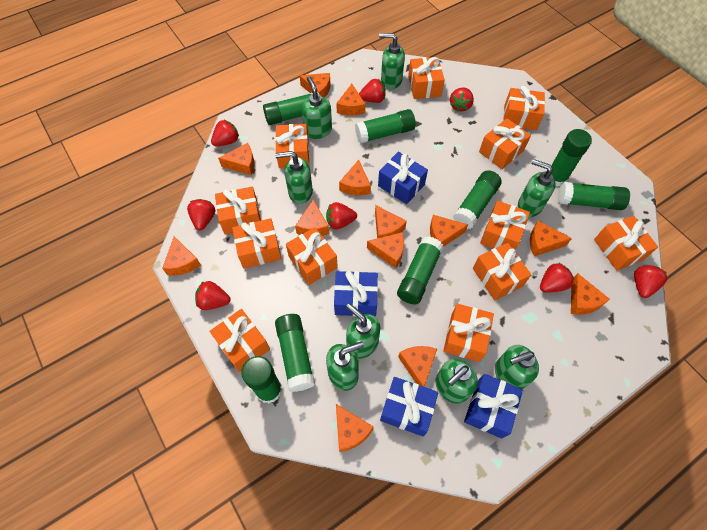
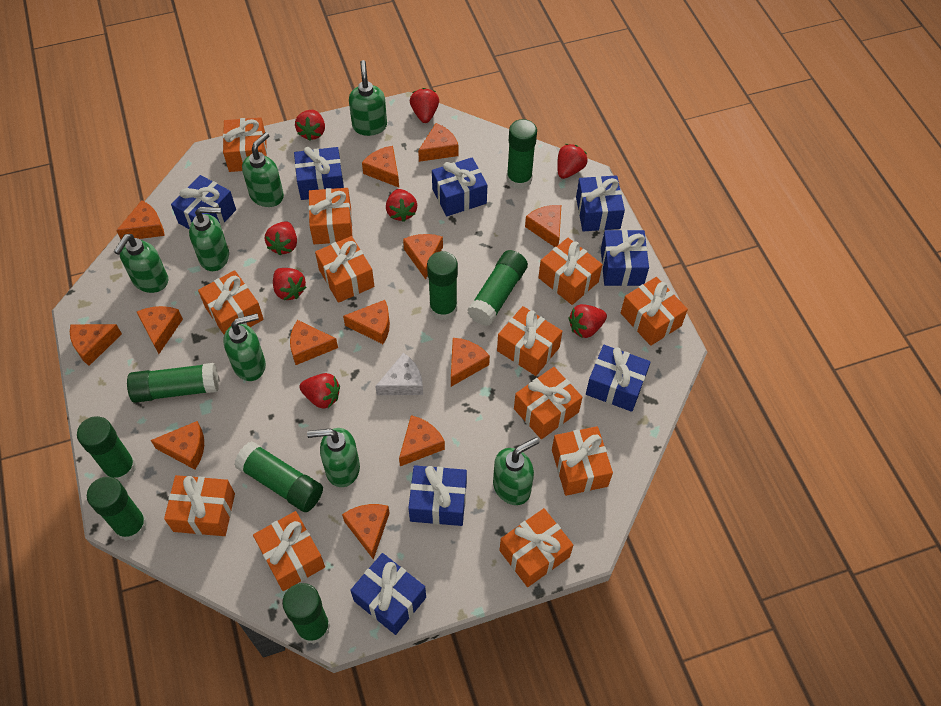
blue gift: [334,271,378,317] [378,152,428,204] [380,377,439,436] [464,374,523,439] = 4 -> [171,175,236,229] [294,147,344,200] [350,553,426,635] [408,465,467,526] [432,157,487,216] [576,175,625,231] [586,345,651,412] [601,230,649,286] = 8
green soap dispenser: [275,151,313,204] [302,76,332,139] [326,341,364,391] [346,303,380,359] [379,33,405,89] [435,359,478,404] [495,345,539,389] [518,159,556,217] = 8 -> [113,234,169,293] [189,207,229,271] [223,313,266,381] [242,132,284,207] [307,428,360,487] [349,60,387,136] [493,437,539,505] = 7
white cheese: none = 0 -> [375,353,423,395] = 1

